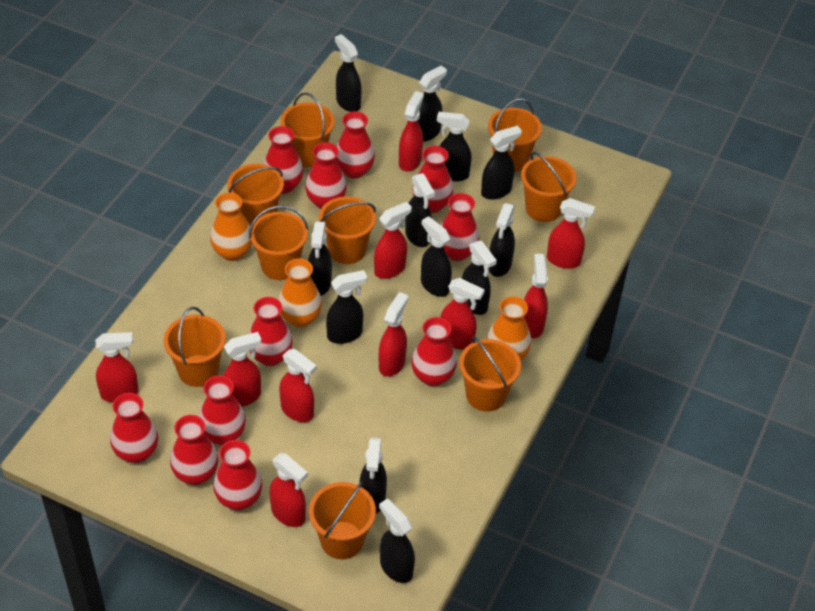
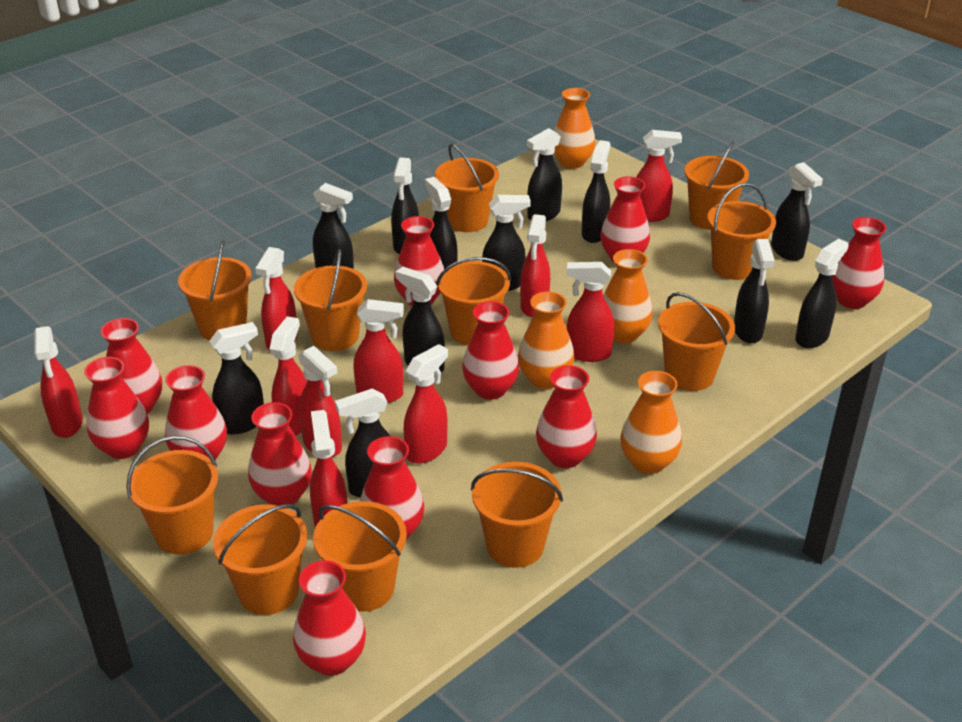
orange bucket: [164,307,226,387] [227,164,284,227] [249,206,308,280] [280,93,335,167] [309,481,376,559] [319,196,376,264] [459,337,521,412] [488,98,542,172] [521,152,576,222] = 9 -> [126,436,218,555] [178,240,252,340] [213,504,307,615] [294,249,367,351] [313,501,407,612] [435,144,499,232] [436,257,511,346] [471,462,563,568] [658,292,735,391] [684,141,749,230] [707,183,776,280] = 11
orange vase: [210,193,252,261] [278,258,322,328] [487,296,531,360] = 3 -> [518,291,574,389] [554,88,595,169] [603,249,653,343] [620,371,682,474] = 4

